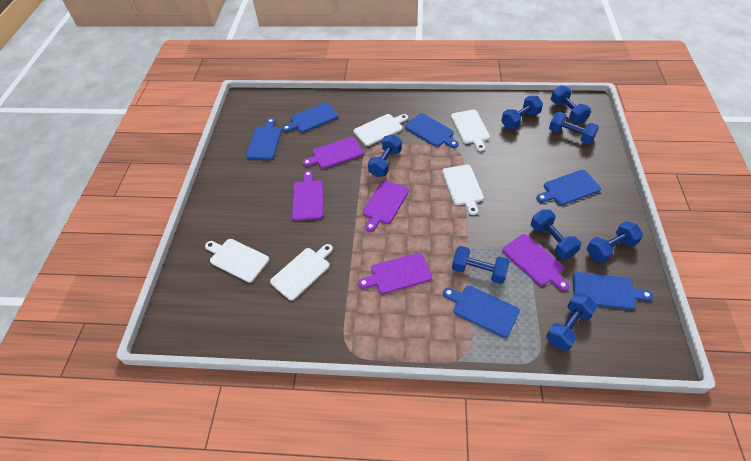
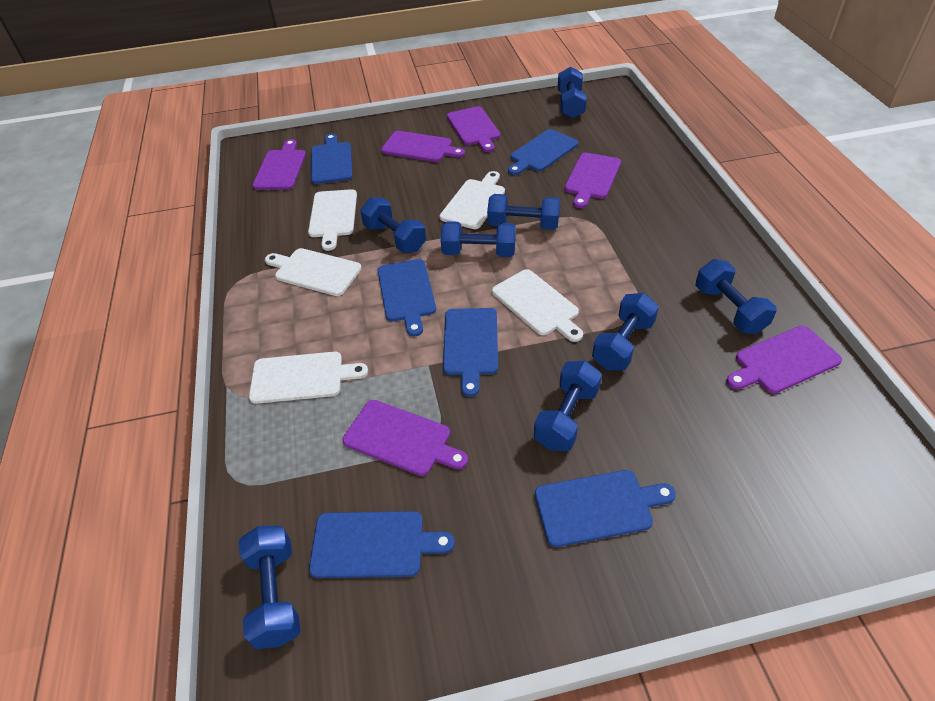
purple cutting board: [292,170,323,221] [302,137,363,169] [358,253,432,294] [363,180,409,232] [502,234,569,291] = 5 -> [253,139,306,190] [343,400,468,476] [381,131,465,162] [447,106,500,152] [564,153,621,208] [726,326,842,394] = 6

